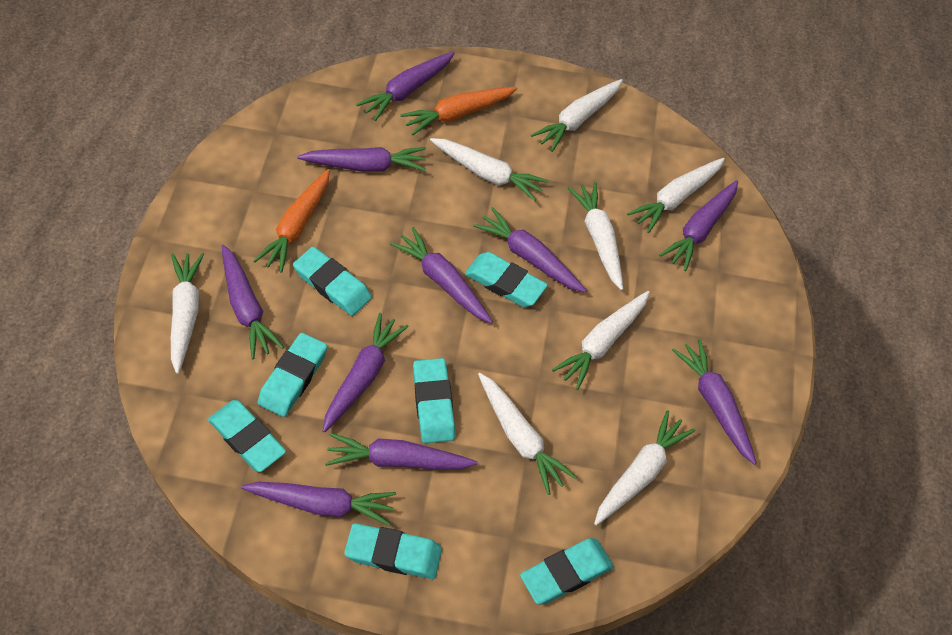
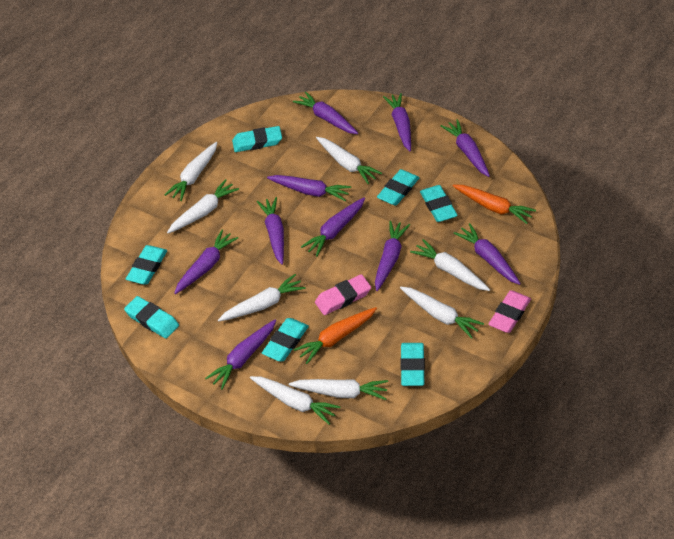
pink eraser: none = 0 -> [315,274,371,315] [489,290,531,333] = 2

